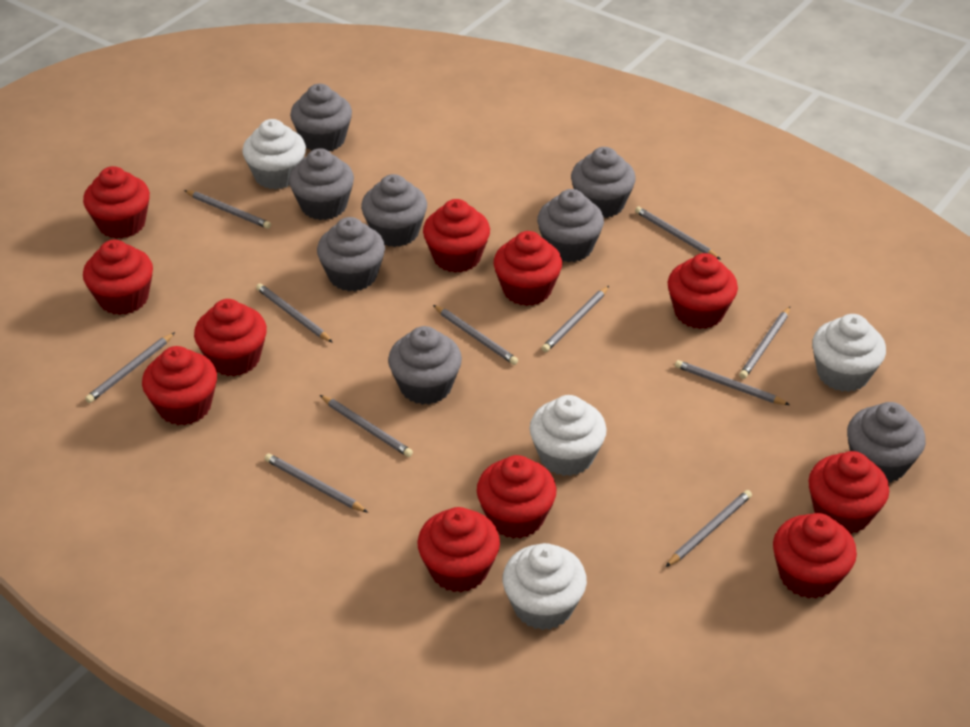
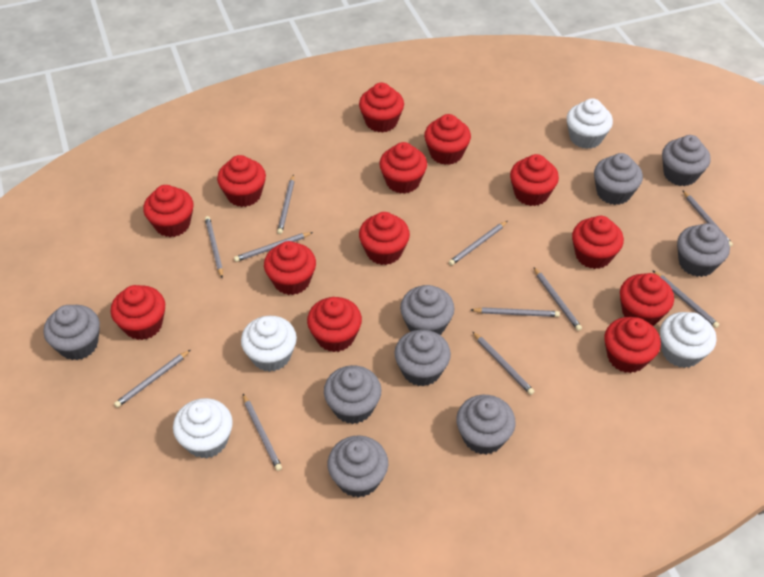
grey cupcake: [289,148,354,220] [290,84,352,151] [317,217,385,291] [361,174,427,247] [388,326,462,405] [537,189,604,262] [571,147,636,218] [847,402,926,483] = 8 -> [44,305,100,360] [324,365,382,424] [327,436,388,498] [394,329,451,386] [400,285,455,335] [456,395,516,455] [594,153,643,205] [662,135,711,186] [677,223,730,277] = 9
red cupcake: [83,166,150,239] [83,240,153,315] [142,346,217,425] [194,299,267,376] [417,507,500,592] [423,199,490,273] [477,455,556,539] [494,231,562,306] [668,253,738,329] [773,513,857,599] [808,451,889,534] = 11 -> [111,285,165,340] [143,185,194,237] [217,155,266,207] [264,241,316,295] [307,297,362,352] [359,83,404,133] [359,212,410,265] [379,142,427,194] [424,114,471,165] [510,154,559,206] [572,216,624,269] [605,317,661,373] [620,273,674,326] = 13

